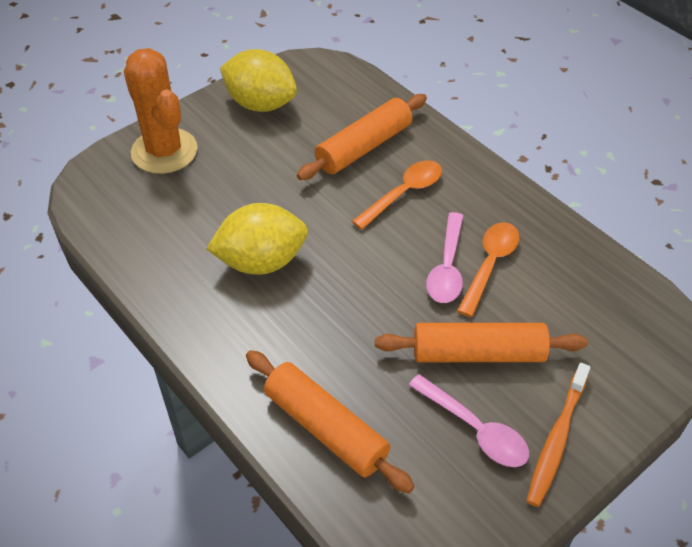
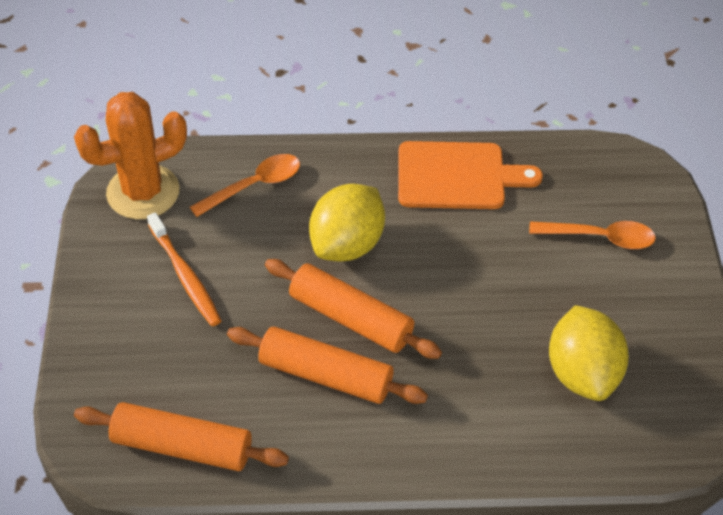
orange cutting board: none = 0 -> [398,141,543,209] = 1
pink spoon: [409,374,529,467] [426,212,463,303] = 2 -> none = 0

